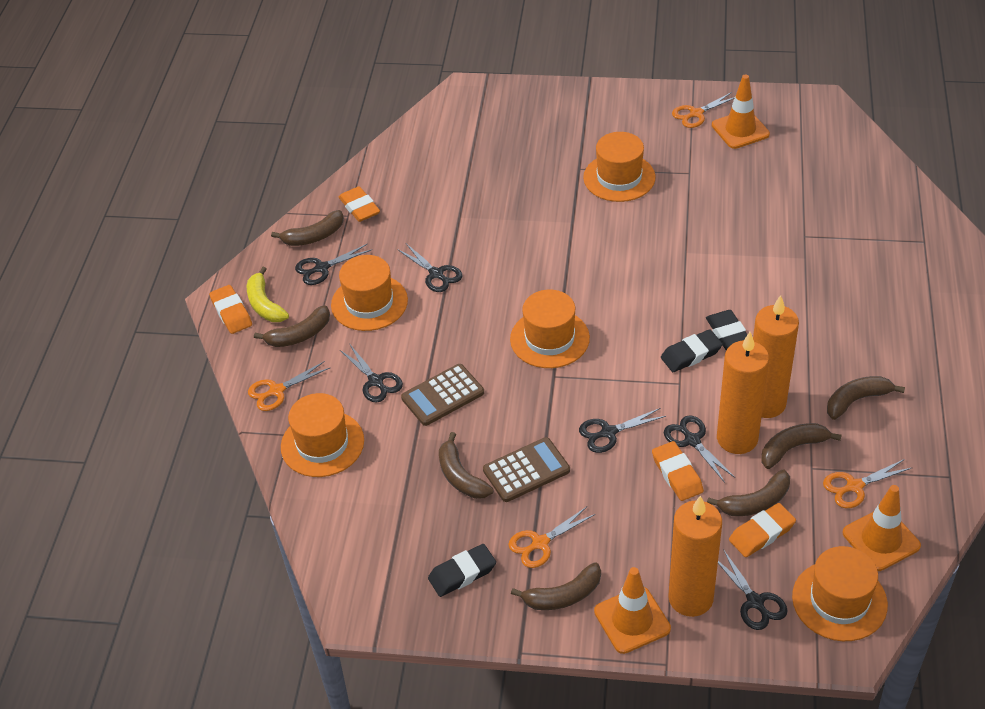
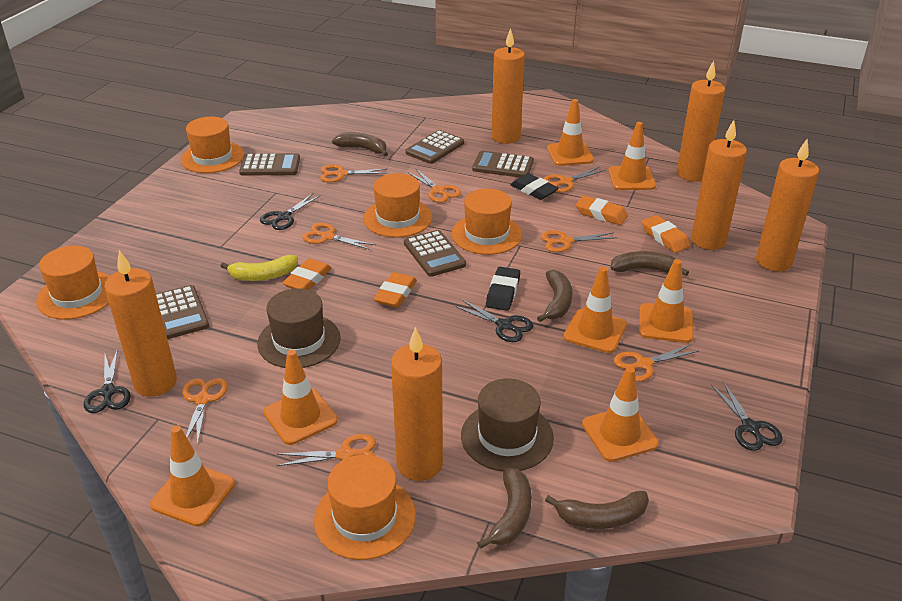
black eraser: [428,544,496,597] [661,329,723,372] [706,310,747,350] = 3 -> [486,267,520,311] [510,173,559,200] = 2
black scissors: [295,244,372,285] [340,343,403,403] [397,244,462,292] [579,408,666,453] [664,415,735,483] [718,549,788,630] = 6 -> [84,349,131,413] [260,193,321,230] [454,299,534,342] [711,381,783,451] = 4
brown banana: [254,305,330,347] [271,210,344,246] [439,432,494,499] [511,562,601,610] [707,469,790,516] [761,423,842,469] [827,376,905,420] = 7 -> [332,132,388,156] [477,468,532,549] [537,270,573,322] [545,491,649,529] [610,251,689,276] = 5
brown calculator: [401,364,484,426] [483,437,570,502] = 2 -> [156,285,209,339] [239,153,300,176] [404,230,466,277] [405,130,464,164] [472,151,534,177] = 5
brown hat: none = 0 -> [257,289,341,368] [461,378,554,471] = 2
orange candle: [668,496,722,617] [717,332,769,454] [753,295,799,418] = 3 -> [104,250,177,397] [391,327,443,481] [491,28,525,144] [677,60,725,182] [691,120,747,250] [756,139,819,271] = 6
orange scissors: [248,361,330,411] [508,507,595,568] [672,92,735,128] [823,459,913,508] = 4 -> [182,378,228,447] [277,434,376,466] [302,223,376,250] [320,164,386,183] [408,168,461,203] [541,230,617,252] [544,167,606,193] [614,344,699,382] = 8
orange traffic cone: [594,567,671,654] [712,74,770,149] [843,485,921,571] = 3 -> [150,425,235,527] [264,350,338,445] [547,99,594,166] [564,267,627,353] [582,367,659,462] [608,122,656,190] [639,259,693,343] = 7

